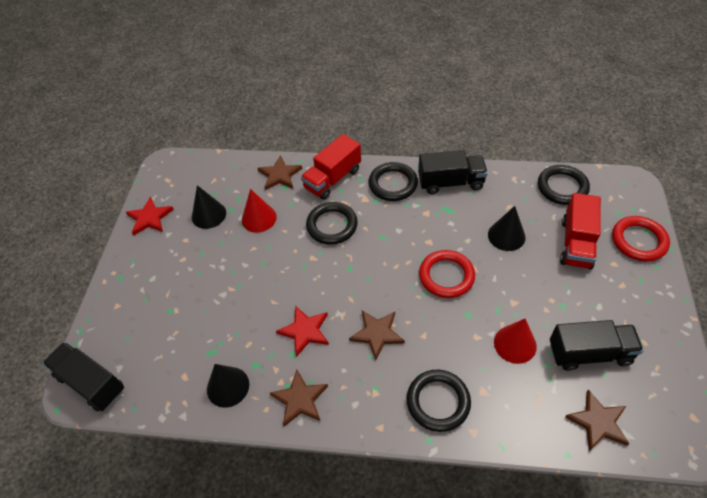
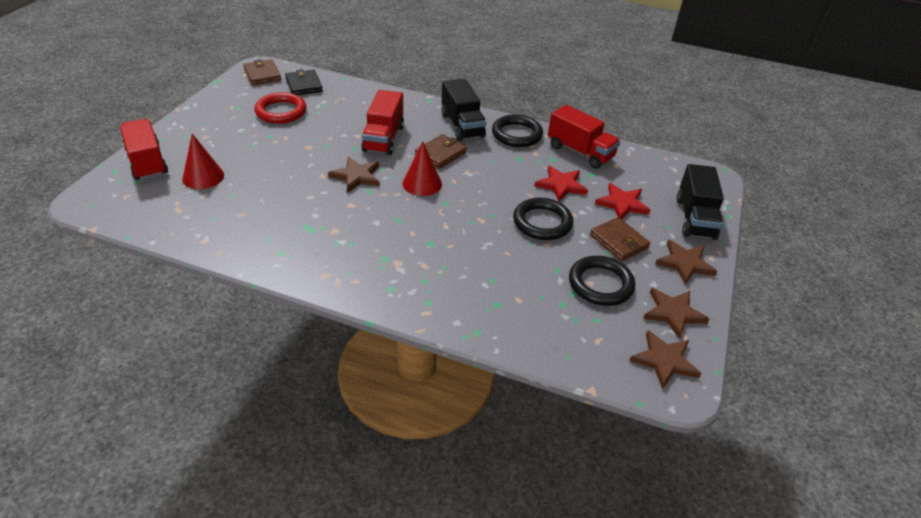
black cone: [192,185,226,229] [207,364,249,408] [488,206,526,251] = 3 -> none = 0
black ring: [306,202,358,245] [369,162,418,201] [407,370,471,432] [538,165,590,205] = 4 -> [492,114,543,147] [513,198,573,240] [569,256,635,306] = 3
black truck: [43,342,124,411] [418,150,488,194] [550,320,644,371] = 3 -> [441,79,486,141] [676,164,724,240] = 2
black wallet: none = 0 -> [285,69,323,95] = 1
brown wallet: none = 0 -> [243,59,281,85] [415,134,467,169] [590,217,651,261] = 3
red ring: [419,250,475,298] [612,216,670,262] = 2 -> [255,92,306,124] = 1
red truck: [301,134,361,200] [560,193,601,269] = 2 -> [120,119,168,180] [361,90,404,155] [548,105,620,169] = 3

